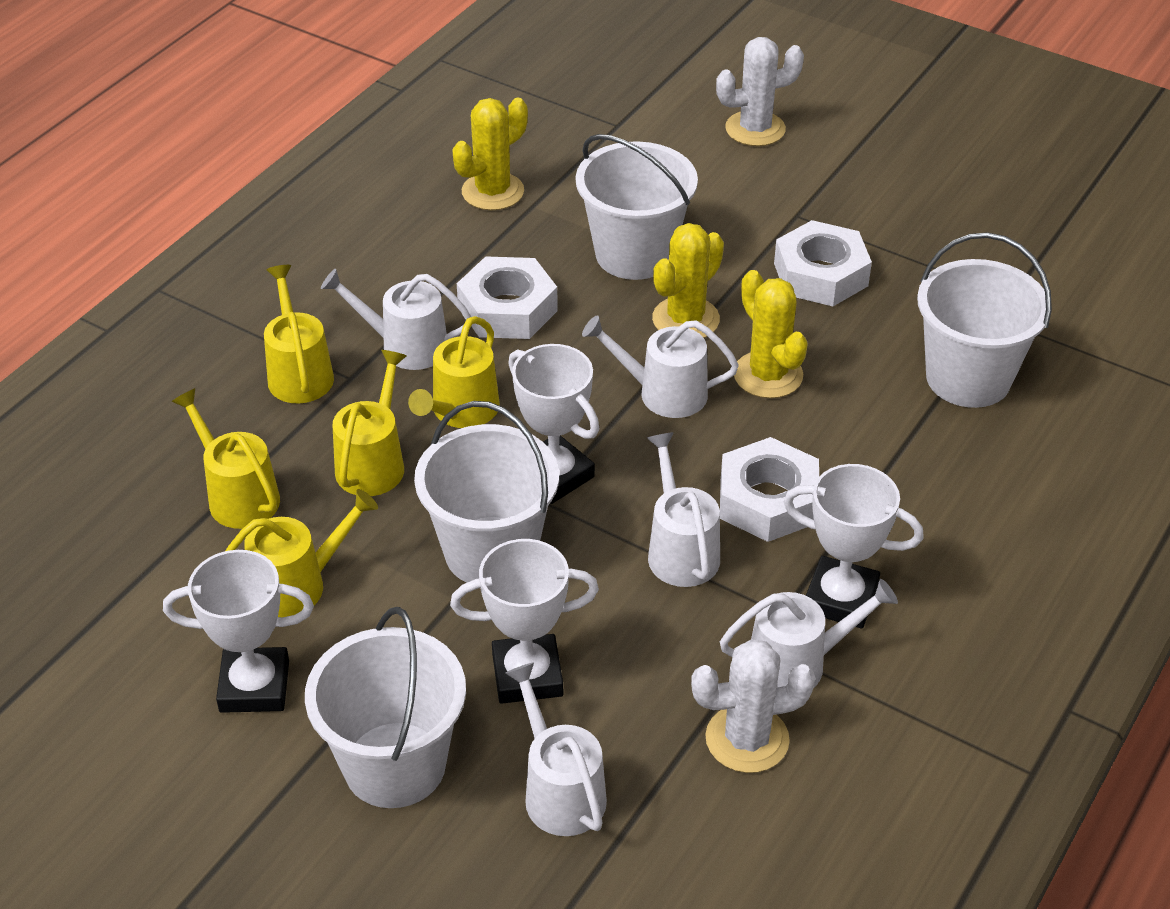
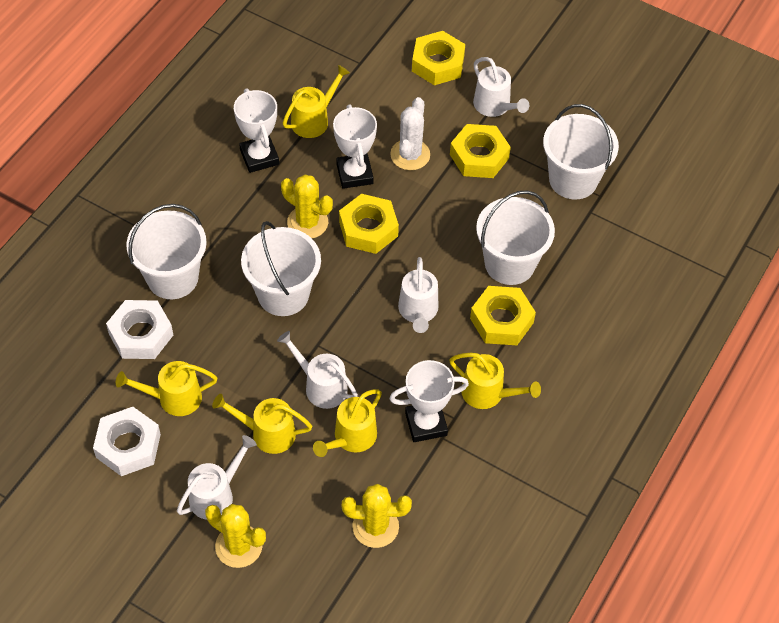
white cactus: [691,639,815,773] [716,37,804,146] = 2 -> [390,97,430,170] = 1
white nut: [457,256,558,339] [720,437,819,542] [774,220,872,306] = 3 -> [93,407,161,476] [106,300,173,359] = 2
white trophy: [163,550,314,713] [450,539,599,704] [508,344,599,504] [784,464,924,628] = 4 -> [234,88,279,173] [333,105,377,189] [389,360,469,442] = 3
white watering can: [321,269,471,370] [505,662,607,836] [582,315,739,418] [647,432,720,587] [720,579,898,688] = 5 -> [177,435,257,520] [277,331,358,409] [398,257,438,333] [473,57,529,117] = 4
yellow nut: none = 0 -> [339,194,399,254] [412,31,465,85] [450,124,511,178] [470,286,536,345] = 4

